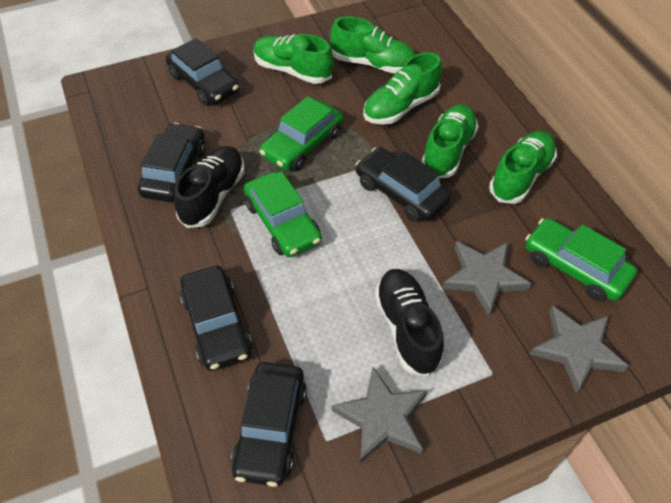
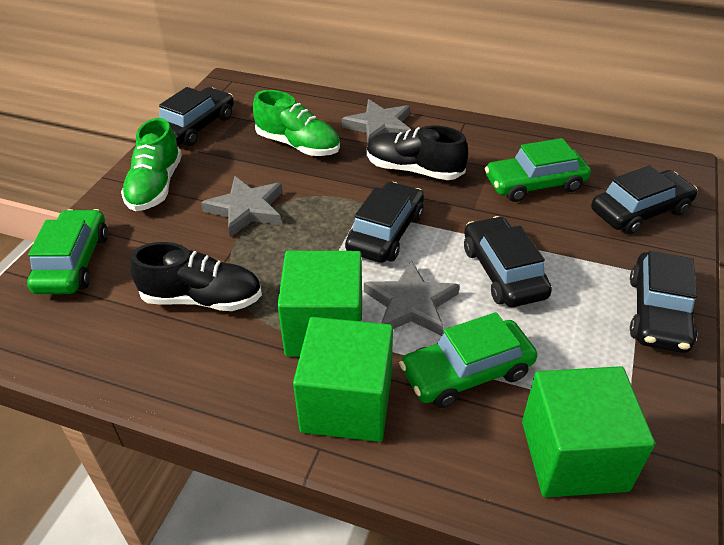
green cube: none = 0 -> [277,251,362,357] [293,317,393,442] [522,366,655,497] = 3
green shoe: [253,34,334,84] [330,17,416,74] [363,52,442,125] [421,104,478,178] [489,131,557,204] = 5 -> [121,118,182,211] [253,90,340,156] = 2

